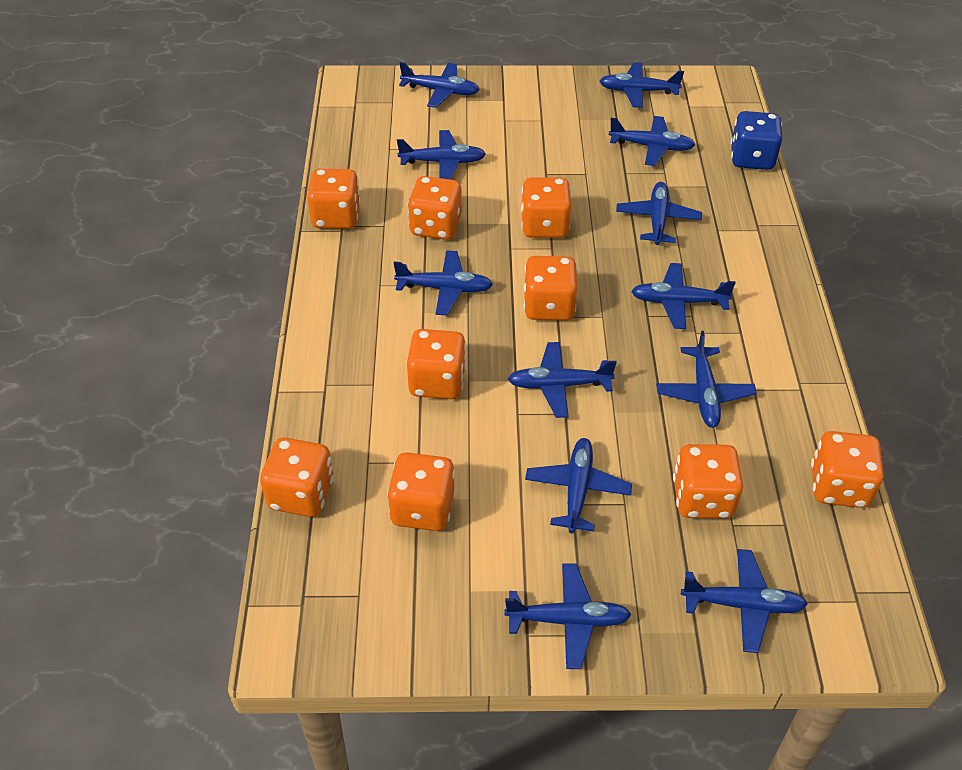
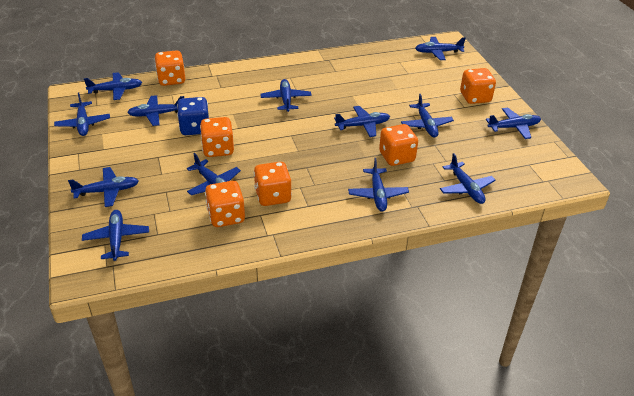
blue plane: [394,250,493,316] [397,130,486,180] [399,62,480,108] [504,563,632,669] [508,342,617,418] [525,438,632,533] [599,62,684,108] [609,116,695,166] [616,182,702,245] [631,263,735,329] [656,331,757,428] [681,549,808,653] = 12 -> [54,93,110,136] [68,167,139,207] [82,210,149,261] [84,72,142,100] [127,95,184,126] [187,153,241,195] [261,79,312,112] [334,106,390,137] [348,158,409,211] [401,94,454,138] [415,37,466,60] [440,153,496,204] [486,108,541,139] = 13
orange dice: [260,437,334,517] [307,169,361,229] [387,452,455,531] [407,329,466,399] [408,176,462,240] [521,178,571,238] [524,256,577,321] [673,444,743,518] [811,431,884,508] = 9 -> [154,50,185,86] [200,117,234,157] [205,181,245,227] [254,162,292,206] [379,124,418,166] [460,68,496,104] = 6

